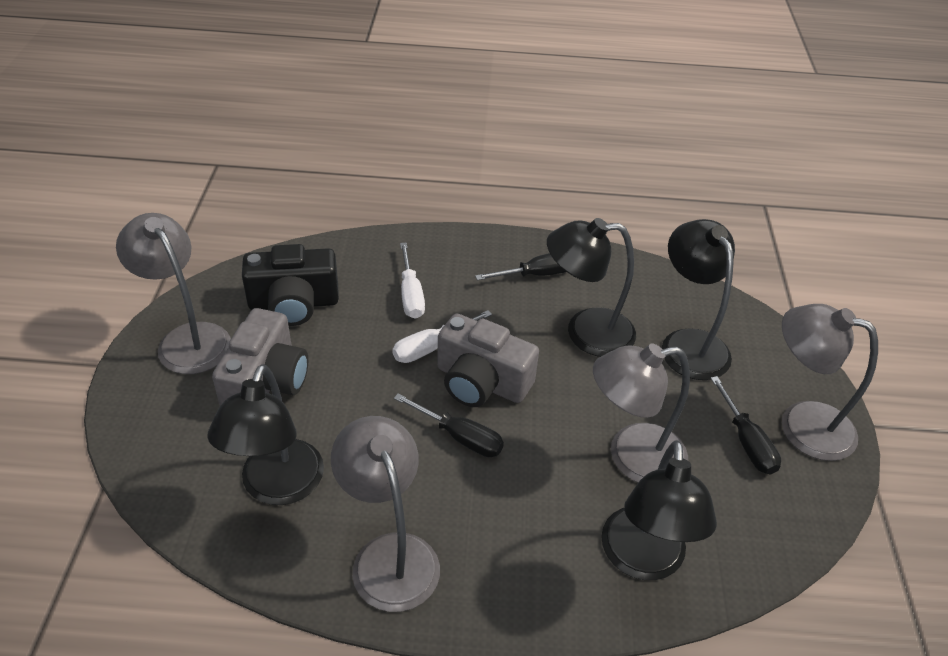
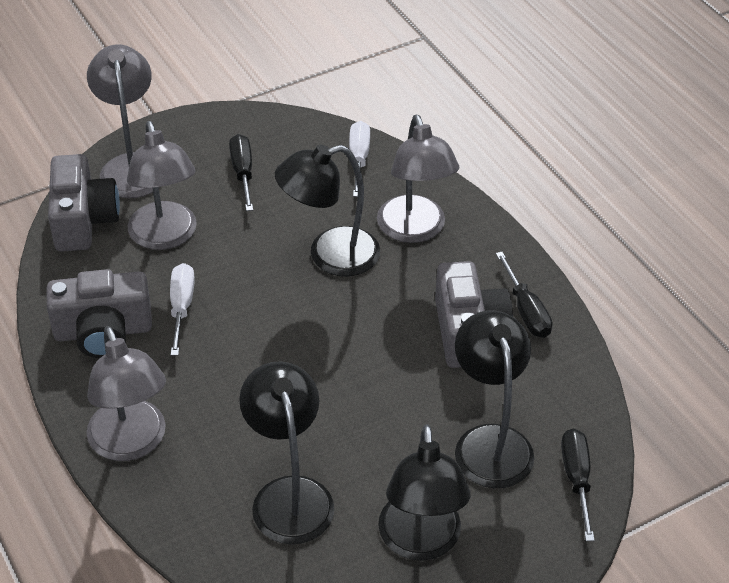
black camera: [242,244,339,326] = 1 -> none = 0
grey camera: [212,308,308,406] [437,314,539,407] = 2 -> [47,269,152,358] [48,154,120,252] [435,261,513,368] = 3

